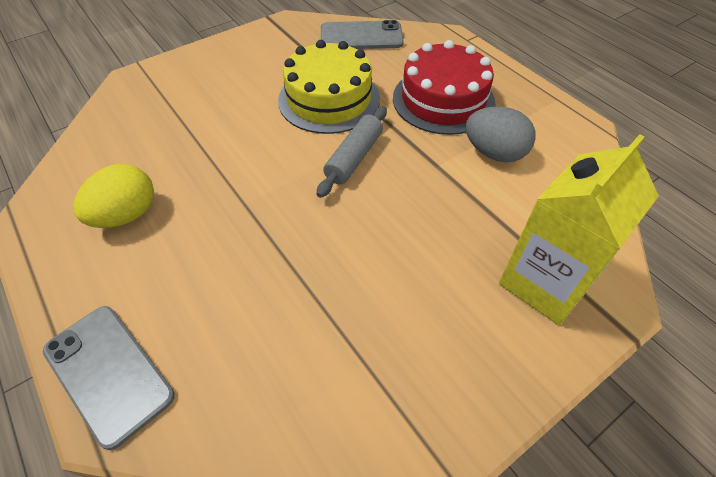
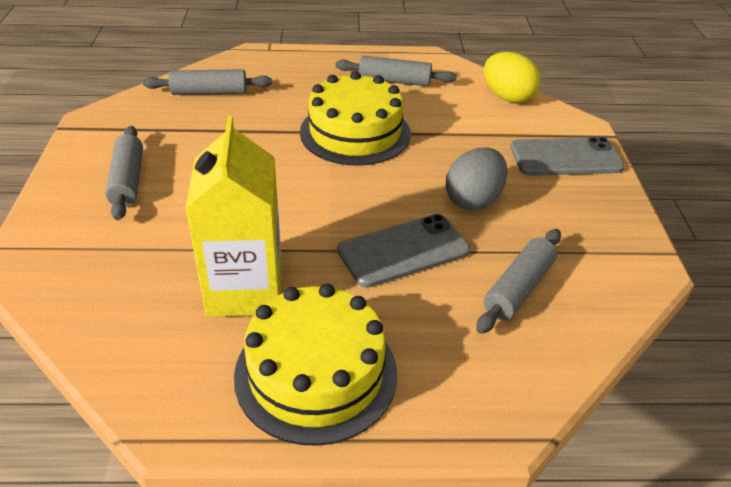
grey rolling pin: [317,106,387,198] = 1 -> [105,126,143,220] [143,69,272,95] [335,56,456,86] [476,229,561,334] = 4
red cake: [393,40,496,135] = 1 -> none = 0
yellow cake: [278,40,380,134] = 1 -> [234,284,397,446] [300,71,411,166] = 2

